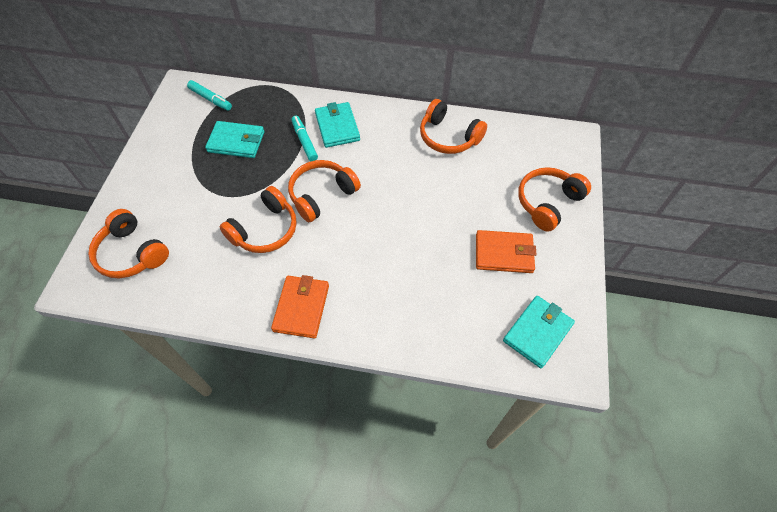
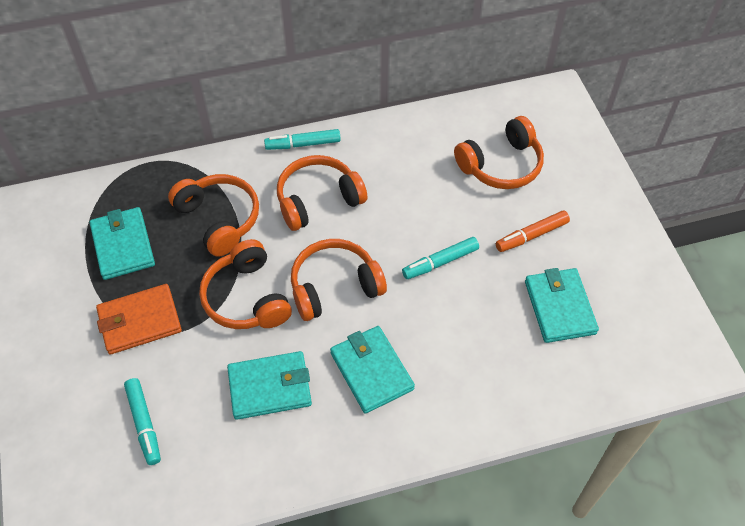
orange marker: none = 0 -> [496,210,570,252] = 1
orange wallet: [271,275,329,338] [476,230,537,273] = 2 -> [96,284,182,354] = 1
turquoise marker: [187,80,232,111] [291,116,318,161] = 2 -> [124,378,161,465] [264,129,341,150] [402,237,479,279] = 3
turquoise wallet: [205,121,264,158] [315,102,360,148] [503,296,575,368] = 3 -> [90,207,155,280] [227,351,312,420] [330,326,415,414] [525,268,599,343] = 4

